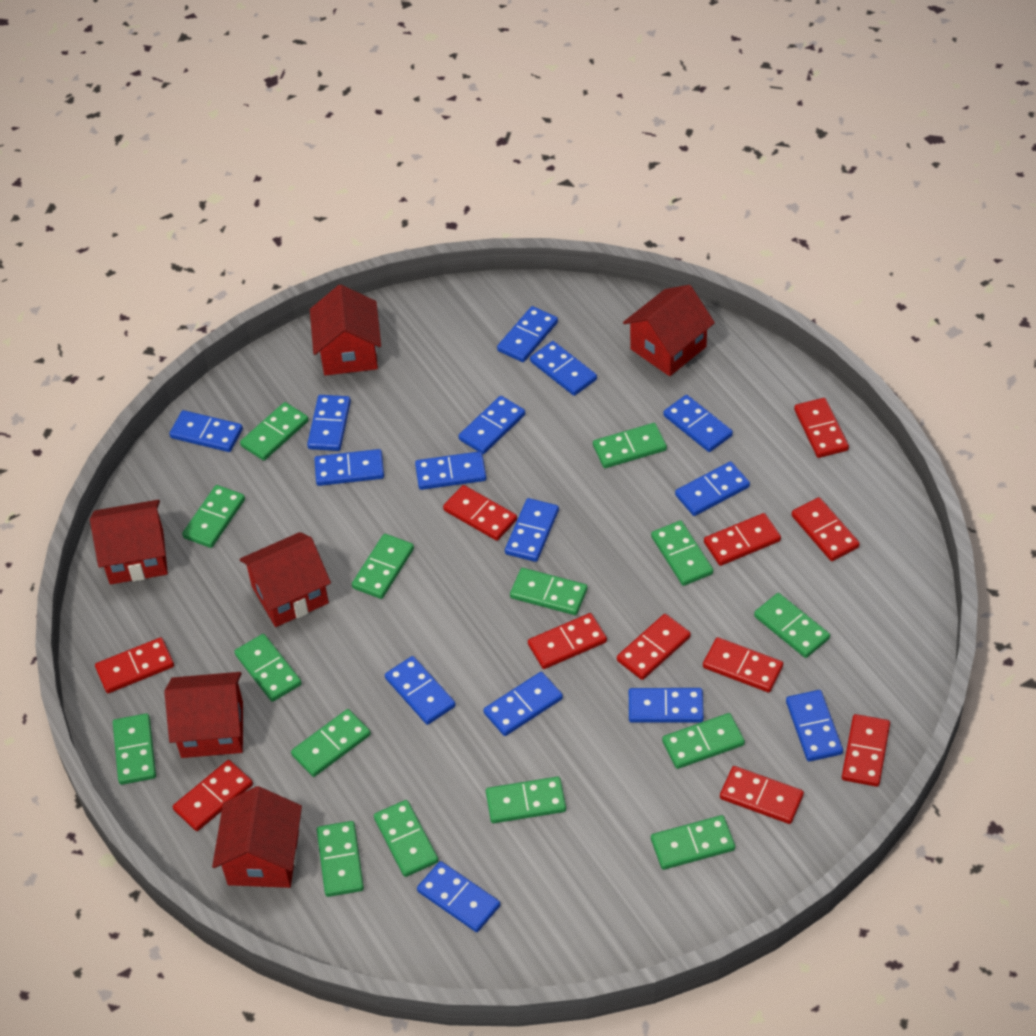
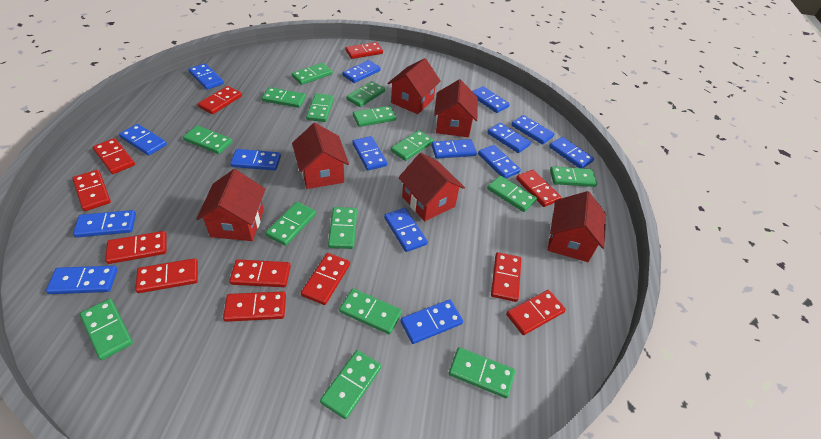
red domino: [95,637,174,693] [173,760,253,831] [443,485,517,541] [528,613,607,669] [617,614,691,680] [703,637,783,692] [704,513,781,566] [720,766,804,824] [792,497,860,561] [794,398,849,458] [842,714,890,787] = 11 -> [73,170,111,211] [93,138,135,174] [105,231,167,264] [135,258,198,293] [198,86,242,114] [223,291,286,322] [229,259,291,287] [301,253,350,305] [345,42,383,59] [491,252,521,302] [506,290,566,335] [516,170,561,207] = 12

